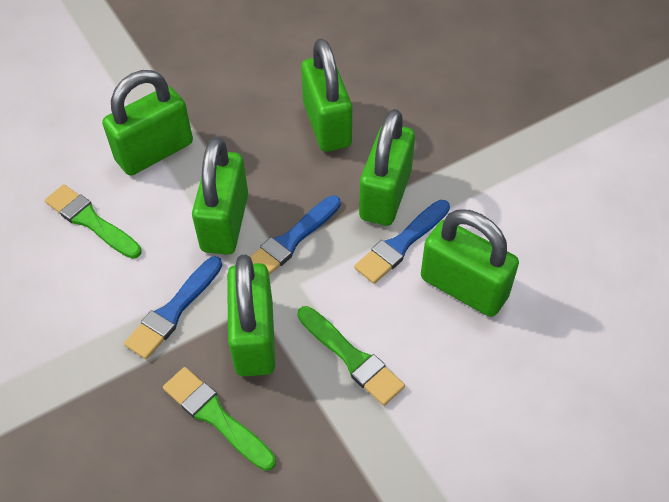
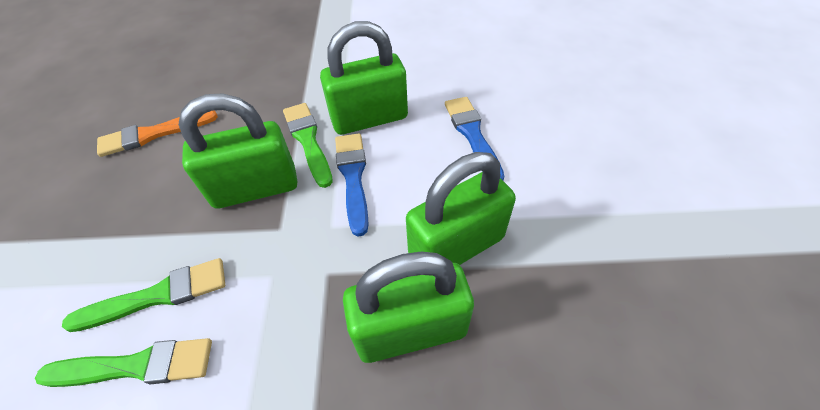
blue brush: [124,256,222,359] [250,196,341,275] [354,200,450,284] = 3 -> [335,133,368,237] [445,97,505,180] = 2
green padlock: [102,70,193,176] [192,137,248,255] [227,255,275,376] [301,38,352,152] [359,109,415,226] [421,209,519,317] = 6 -> [179,93,297,209] [320,21,408,135] [343,251,474,363] [406,152,516,265] = 4
orange brush: none = 0 -> [97,111,218,157] = 1

